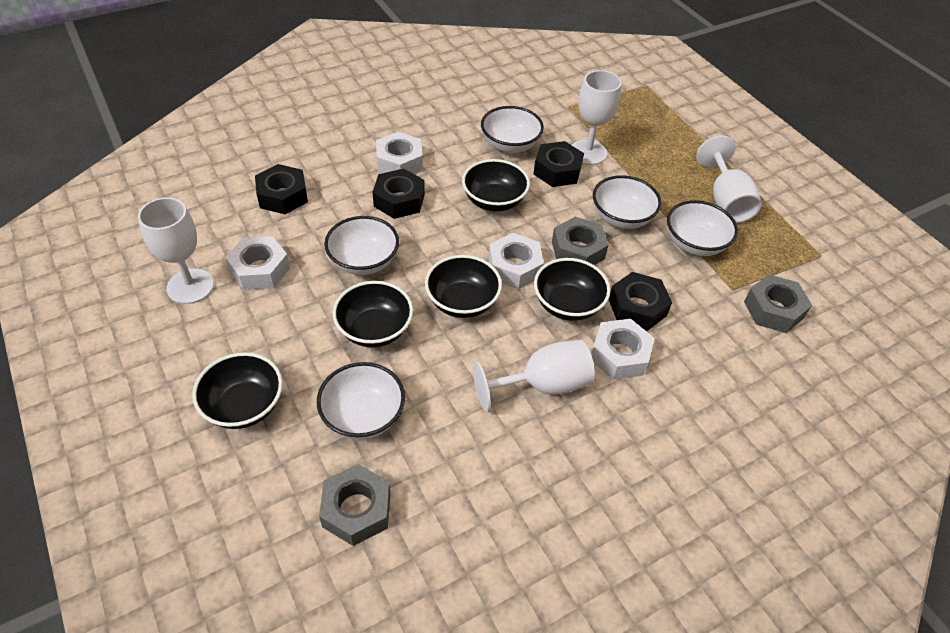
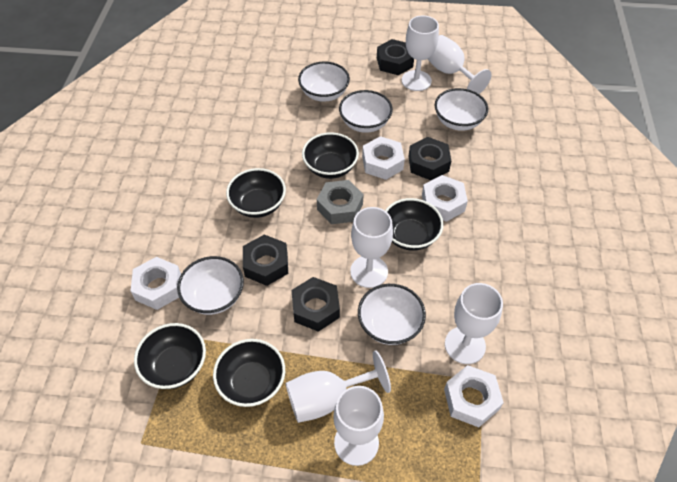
grey nut: [319,464,390,546] [552,217,608,265] [744,274,812,333] = 3 -> [317,180,364,224] = 1
white goblet: [138,197,214,304] [473,340,595,412] [572,70,622,165] [696,136,762,223] = 4 -> [286,351,391,423] [333,386,384,466] [350,207,393,288] [402,16,439,91] [428,35,492,94] [445,283,503,364] = 6

